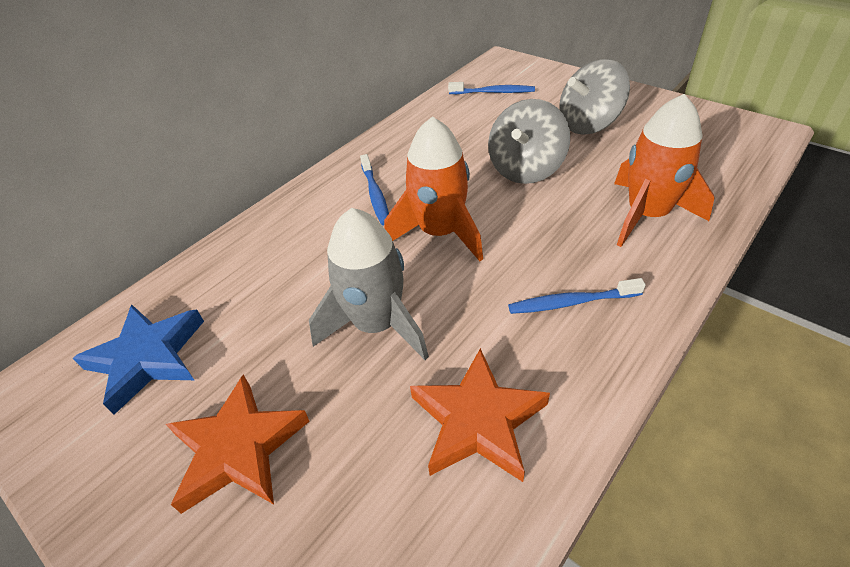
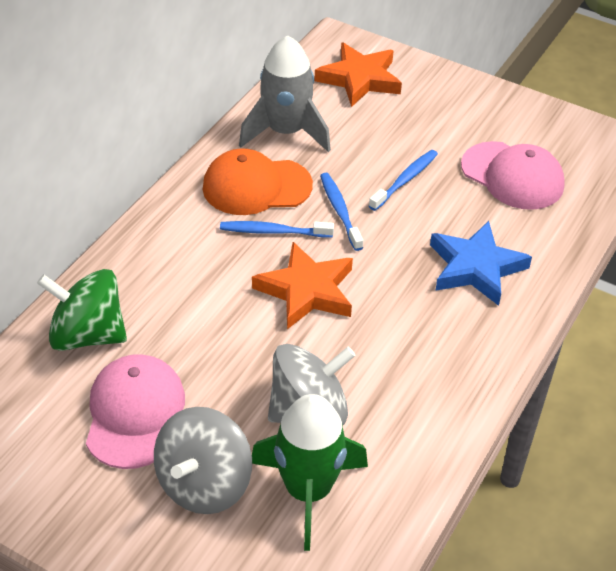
green rocket: none = 0 -> [252,394,368,551] = 1
green spinning top: none = 0 -> [37,269,127,351] = 1
orange cap: none = 0 -> [203,148,313,215] = 1
orange rocket: [384,116,483,261] [614,94,715,247] = 2 -> none = 0
pink cap: none = 0 -> [86,354,185,469] [461,141,565,210] = 2

